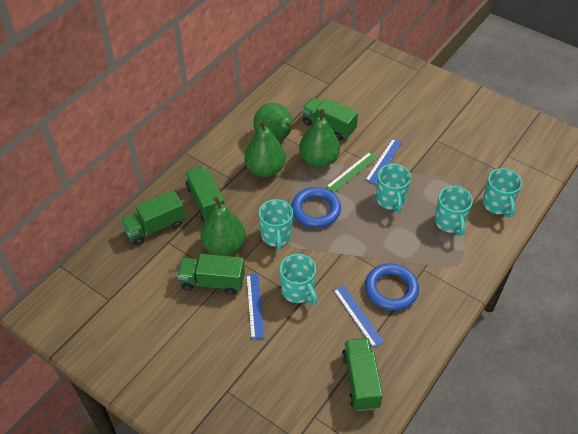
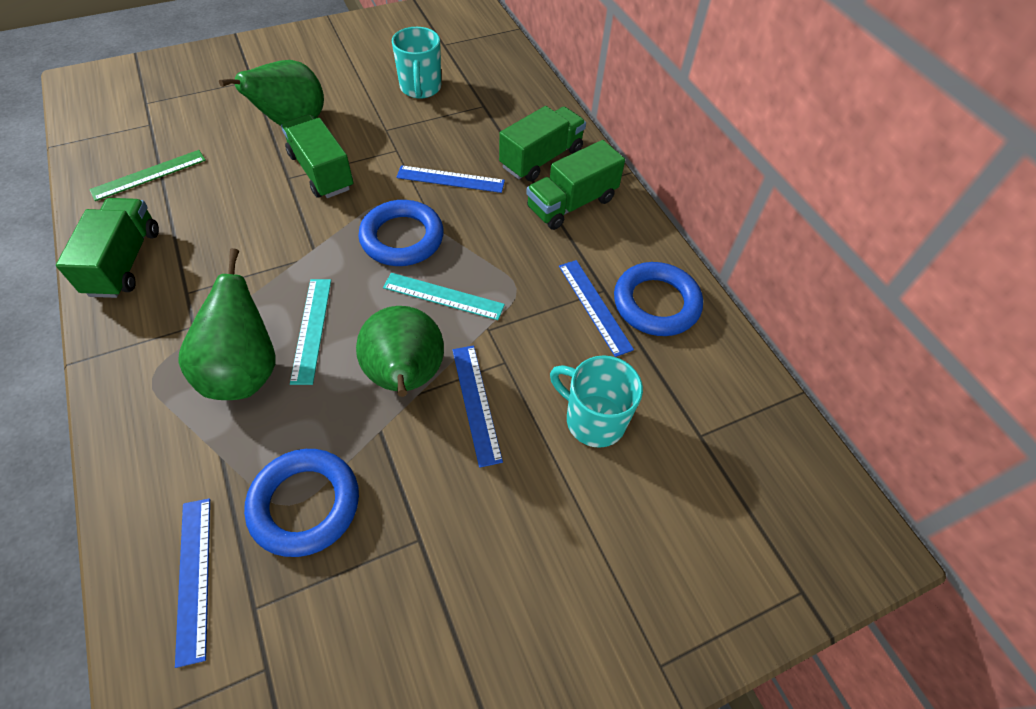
blue ring: [291,187,341,228] [365,263,419,311] = 2 -> [244,449,359,557] [358,200,444,266] [614,262,703,336] = 3
blue ruler: [246,274,264,339] [333,285,384,348] [365,139,402,184] = 3 -> [175,498,210,668] [396,165,505,193] [452,345,503,468] [559,260,634,357] = 4
green pear: [201,197,246,256] [244,121,286,177] [253,103,295,142] [299,109,340,168] = 4 -> [178,248,275,400] [219,60,324,126] [356,306,444,397] = 3
green truck: [120,190,185,246] [177,254,245,295] [185,166,224,221] [302,98,358,141] [342,338,383,411] = 5 -> [56,198,159,298] [281,114,353,198] [499,106,586,182] [526,140,625,230] = 4
turquoise mug: [259,199,293,250] [280,254,318,305] [376,164,411,213] [435,186,473,236] [483,168,522,217] = 5 -> [392,27,441,99] [550,355,643,448] = 2
turquoise ruler: none = 0 -> [290,279,331,385] [383,273,505,320] = 2

